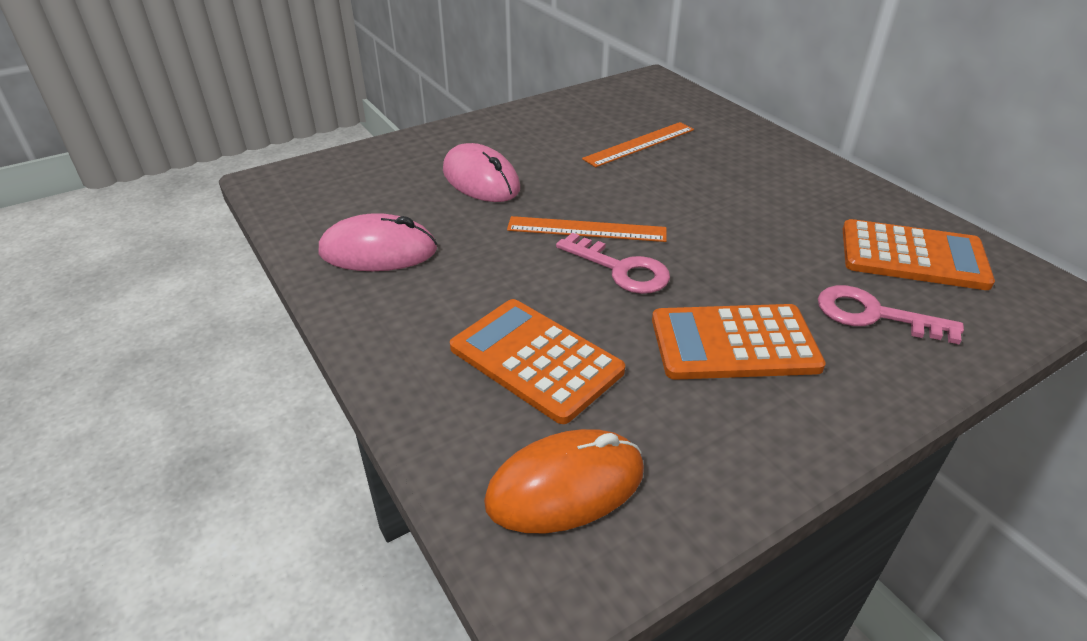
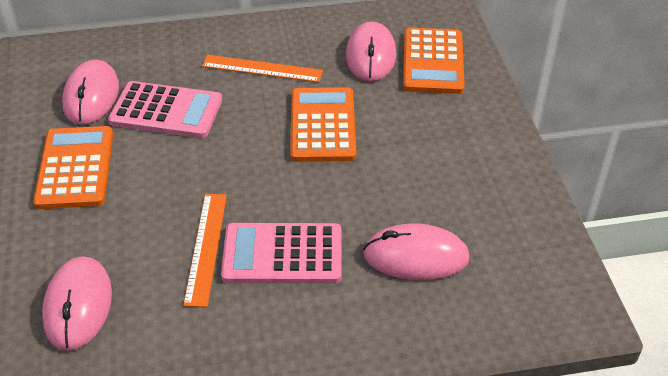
orange mouse: [484,429,644,533] = 1 -> none = 0
pink calculator: none = 0 -> [108,81,222,138] [221,223,342,284] = 2
pink key: [556,233,670,294] [818,285,964,345] = 2 -> none = 0
pink mouse: [319,213,437,271] [443,143,520,202] = 2 -> [42,256,112,351] [62,60,119,125] [346,21,396,82] [363,223,470,280] = 4

